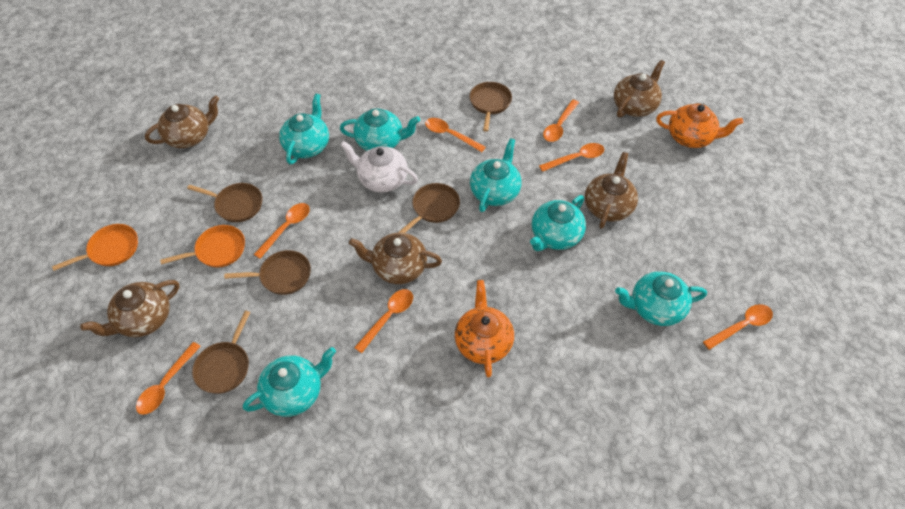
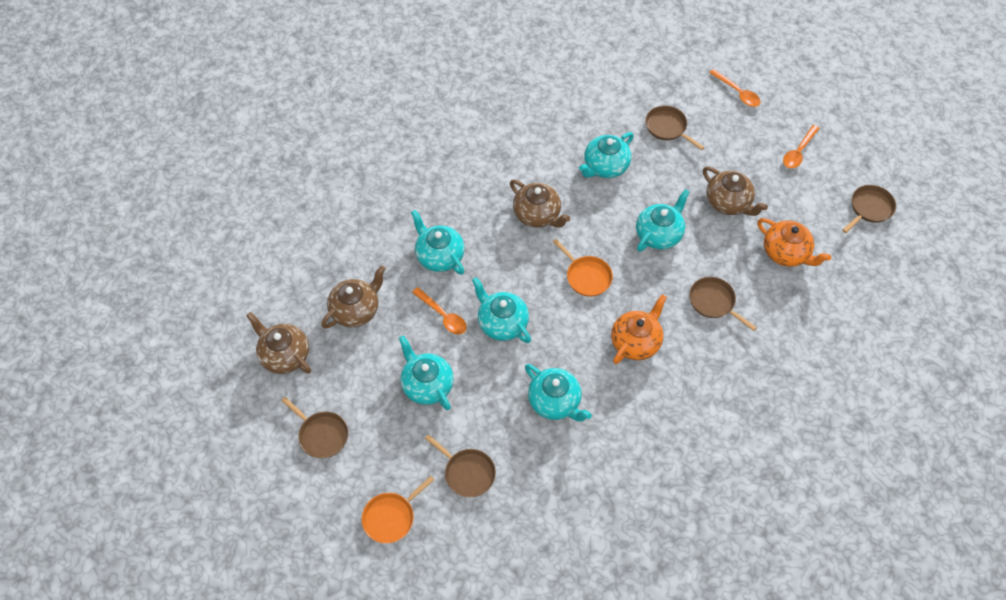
brown teapot: [80,280,180,337] [145,96,219,148] [349,232,442,284] [585,152,638,229] [614,60,665,118] = 5 -> [246,312,311,374] [321,265,386,329] [510,180,570,228] [703,167,768,216] = 4
orange spoon: [136,342,201,415] [254,203,310,259] [354,289,413,353] [425,118,486,152] [539,143,604,172] [543,100,579,142] [703,304,773,350] = 7 -> [412,287,467,335] [709,69,761,107] [783,125,820,168] = 3
white teapot: [340,141,418,193] = 1 -> none = 0

